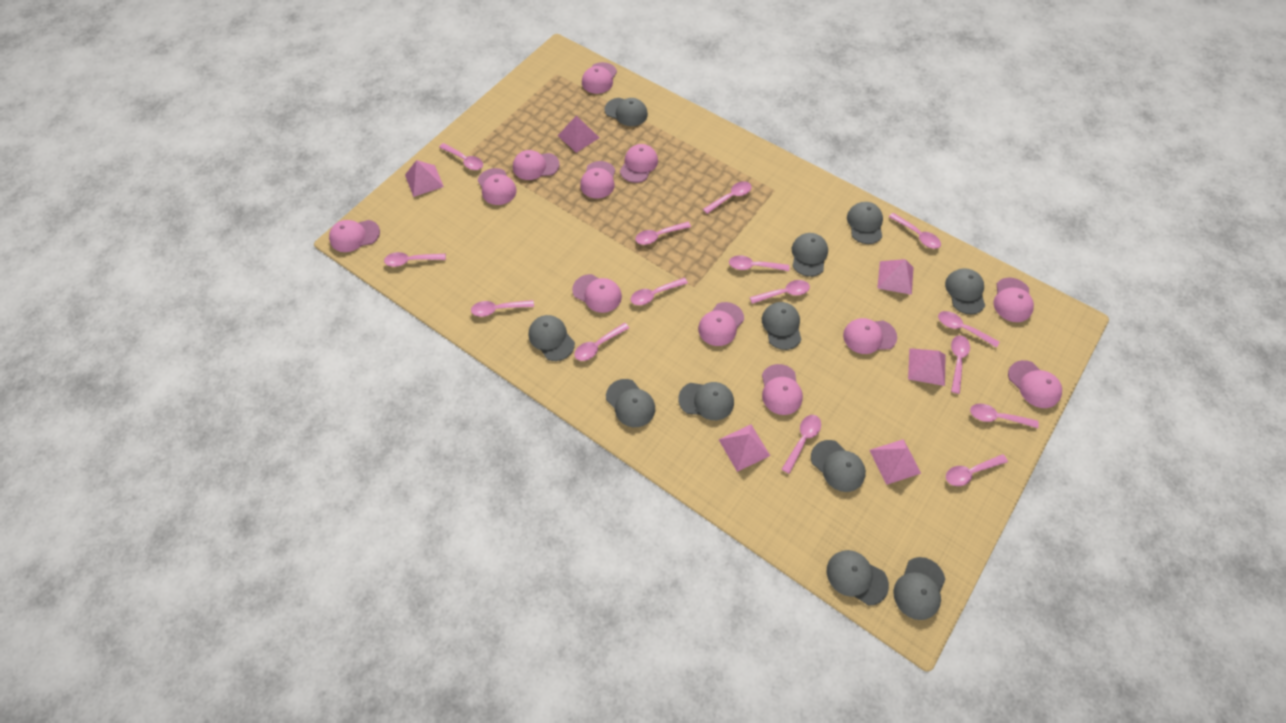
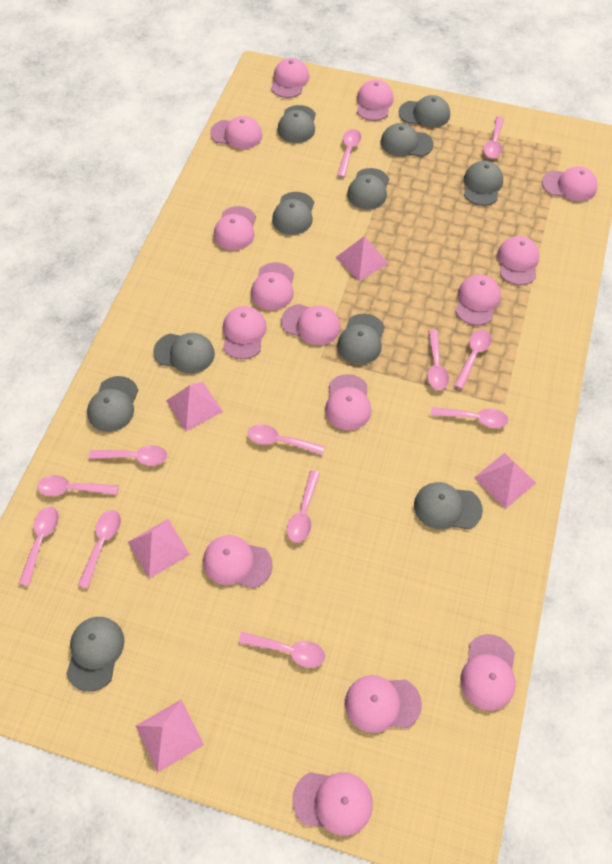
pink cap: [329,220,380,252] [478,168,517,205] [513,150,560,180] [572,274,622,313] [580,161,615,199] [582,62,617,94] [620,144,658,183] [698,302,744,346] [762,364,803,415] [843,318,897,354] [993,278,1034,322] [1008,360,1062,408] = 12 -> [203,535,273,588] [210,116,262,149] [214,206,256,250] [223,306,267,359] [251,262,294,310] [271,58,309,98] [281,304,340,345] [292,772,373,836] [325,374,371,430] [345,675,422,733] [357,80,394,121] [455,275,501,326] [460,634,516,711] [497,236,540,285] [542,166,598,201] = 15
pink pyramid: [405,160,444,197] [558,115,599,153] [719,425,770,472] [870,439,921,485] [877,259,914,295] [908,348,946,386] = 6 -> [128,519,190,579] [136,700,204,773] [166,382,223,431] [336,236,389,281] [474,453,536,509] = 5
pink spoon: [384,252,446,267] [439,143,483,170] [471,300,534,317] [574,323,629,361] [631,278,688,305] [635,222,691,245] [703,181,752,214] [729,255,789,271] [750,280,810,304] [782,415,821,474] [889,213,941,249] [938,311,999,348] [946,454,1008,486] [951,335,970,394] [970,404,1039,428] = 15 -> [19,507,59,586] [37,475,119,496] [78,510,121,589] [89,445,167,466] [238,632,325,668] [248,424,325,455] [287,470,320,543] [337,129,361,177] [427,330,449,390] [430,407,508,428] [454,329,492,389] [483,116,504,158] = 12

